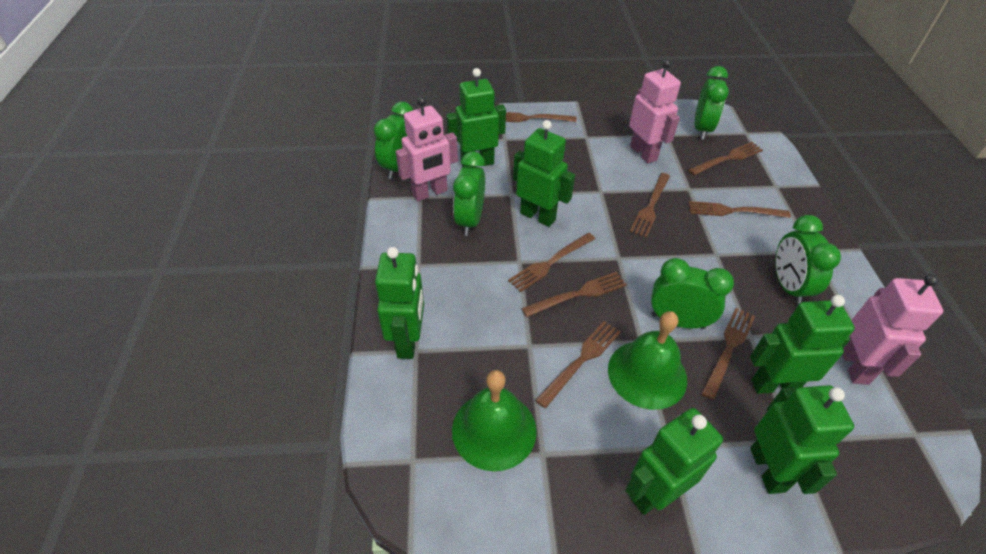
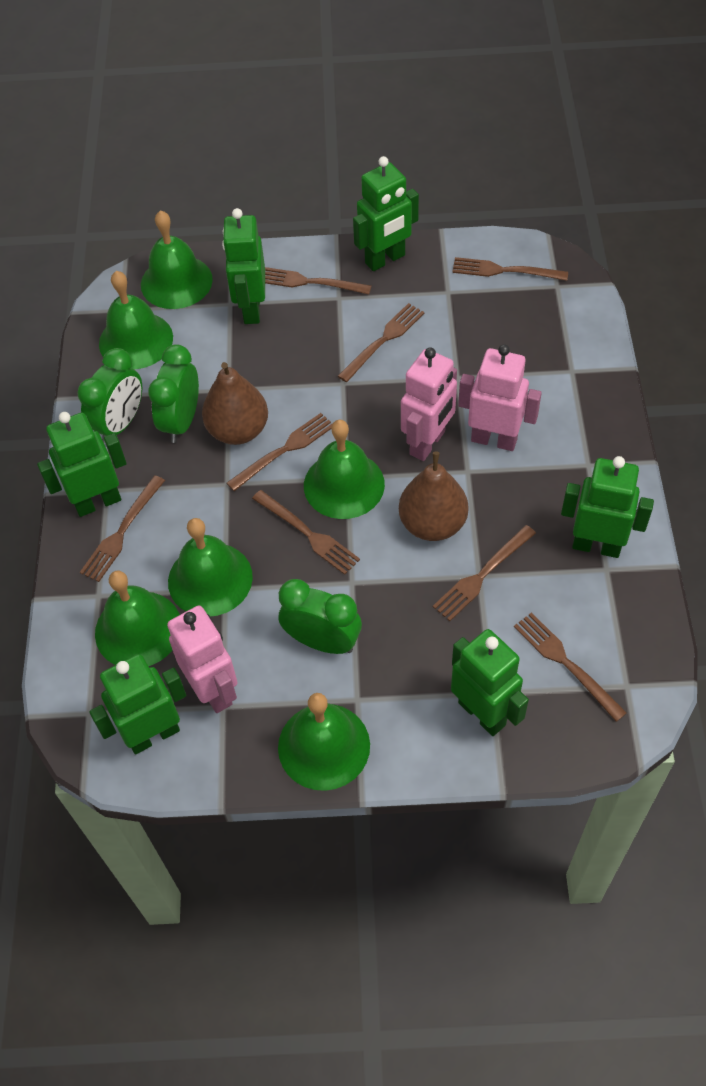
brown pear: none = 0 -> [202,362,268,445] [399,451,468,541] = 2
green bell: [452,370,537,471] [608,311,687,410] = 2 -> [95,571,180,666] [99,271,173,369] [141,210,213,309] [168,518,253,617] [278,693,370,791] [304,420,385,519] = 6
green clock: [374,102,413,179] [453,151,485,236] [651,258,734,329] [695,66,729,139] [775,215,841,305] = 5 -> [77,348,142,443] [148,344,199,443] [279,579,362,654] = 3

